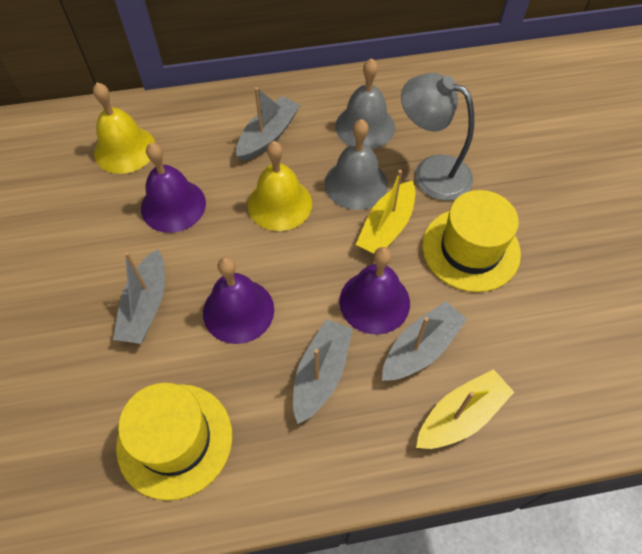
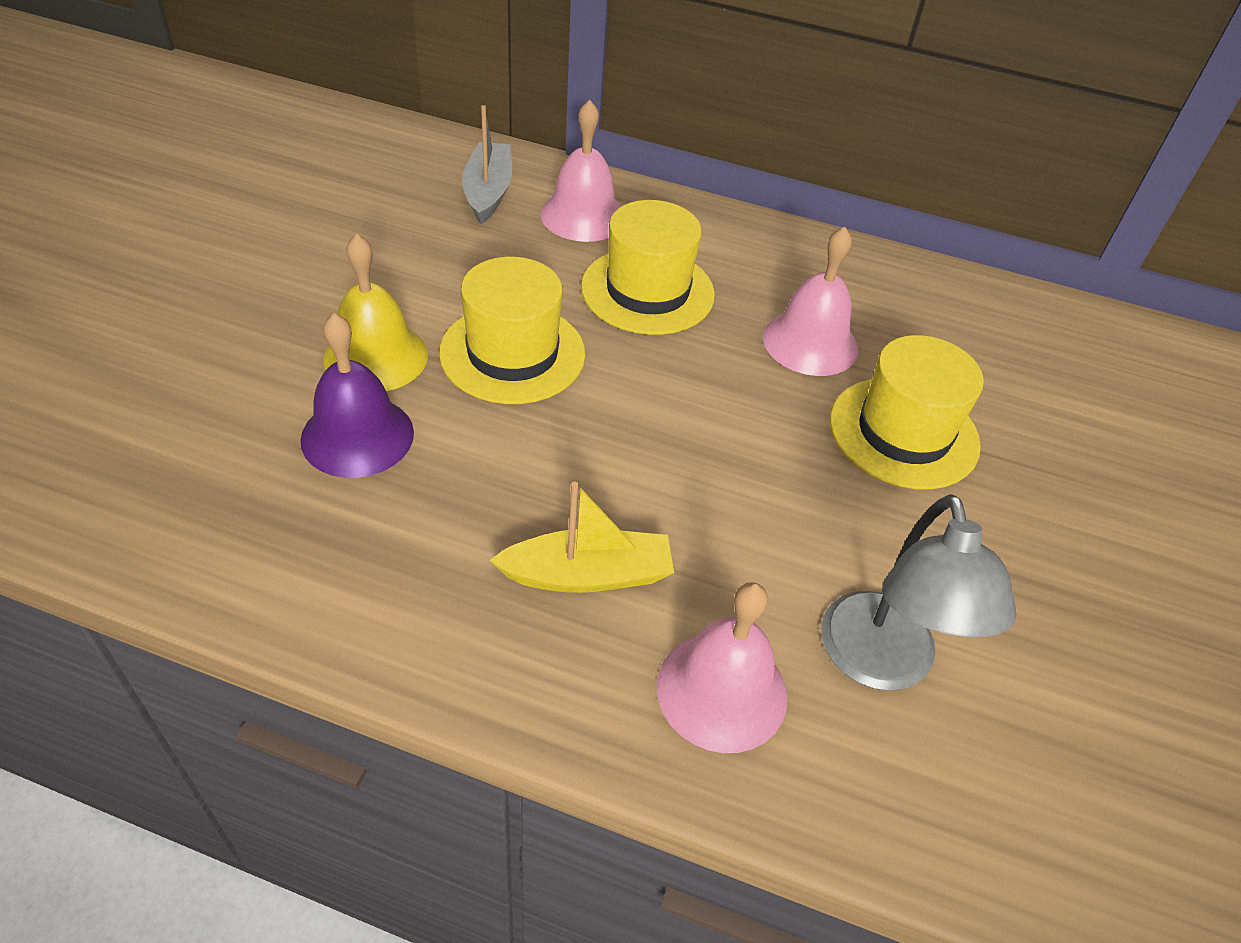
grey bell: [325,119,388,210] [335,58,395,149] = 2 -> none = 0
grey boat: [113,249,165,344] [236,87,300,161] [293,319,353,424] [382,301,467,381] = 4 -> [462,105,512,224] = 1
pink bell: none = 0 -> [541,100,621,242] [657,582,787,753] [763,227,858,376] = 3
purple bell: [141,143,206,233] [203,257,274,344] [339,247,410,335] = 3 -> [300,313,414,478] = 1
yellow bell: [93,83,155,174] [248,141,312,231] = 2 -> [323,234,428,391] = 1
yellow boat: [356,170,415,254] [416,369,514,449] = 2 -> [489,482,674,593] = 1
yellow hat: [116,383,232,500] [422,190,521,292] = 2 -> [439,257,586,404] [581,200,715,335] [830,335,984,490] = 3

